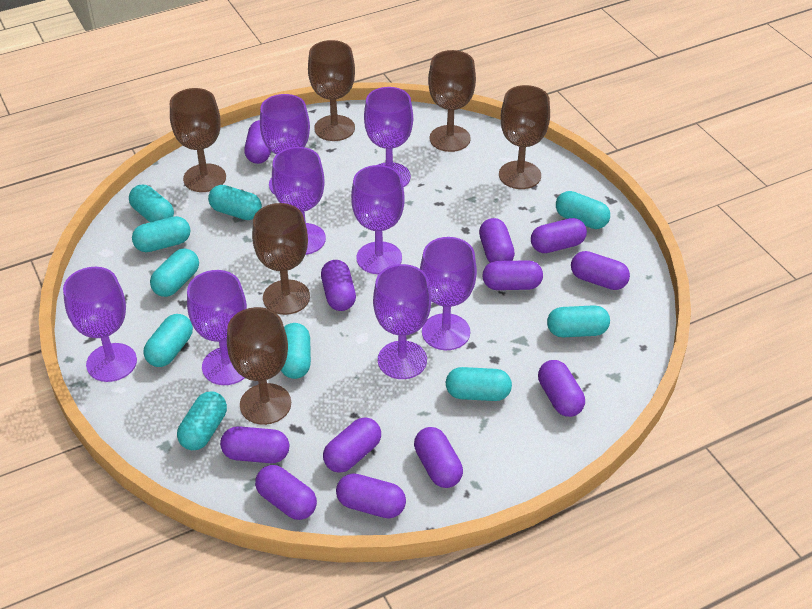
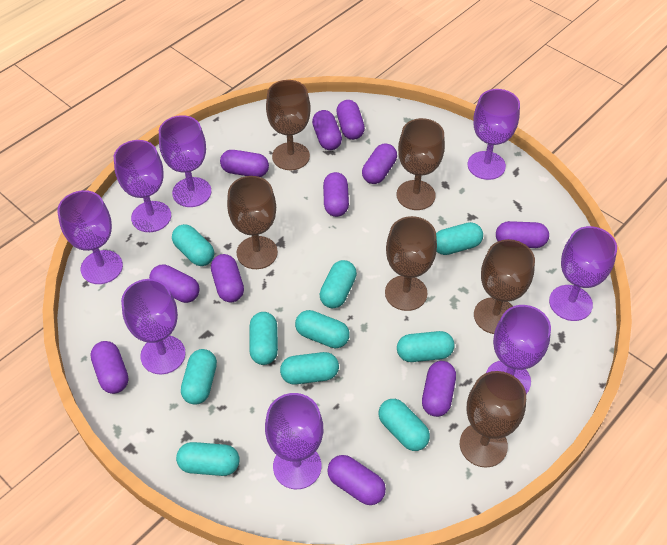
purple capsule: [220,426,289,463] [244,120,271,164] [255,465,317,520] [321,260,356,311] [323,417,381,473] [336,473,406,519] [414,427,463,488] [479,218,515,263] [482,260,543,290] [531,218,587,253] [538,360,585,417] [571,251,630,290] = 12 -> [90,341,128,394] [149,264,200,303] [211,254,244,302] [220,150,269,177] [312,110,342,150] [323,172,349,217] [327,455,386,505] [336,100,365,140] [362,143,397,184] [422,361,456,417] [496,221,549,248] = 11

